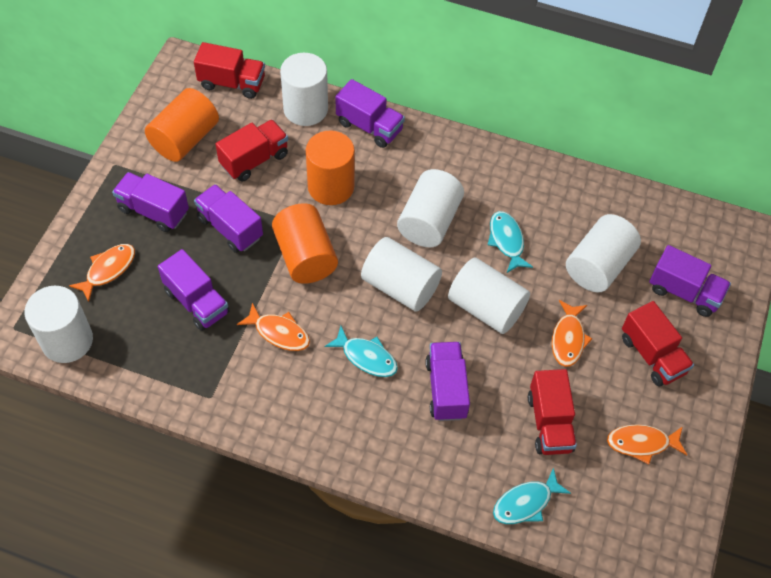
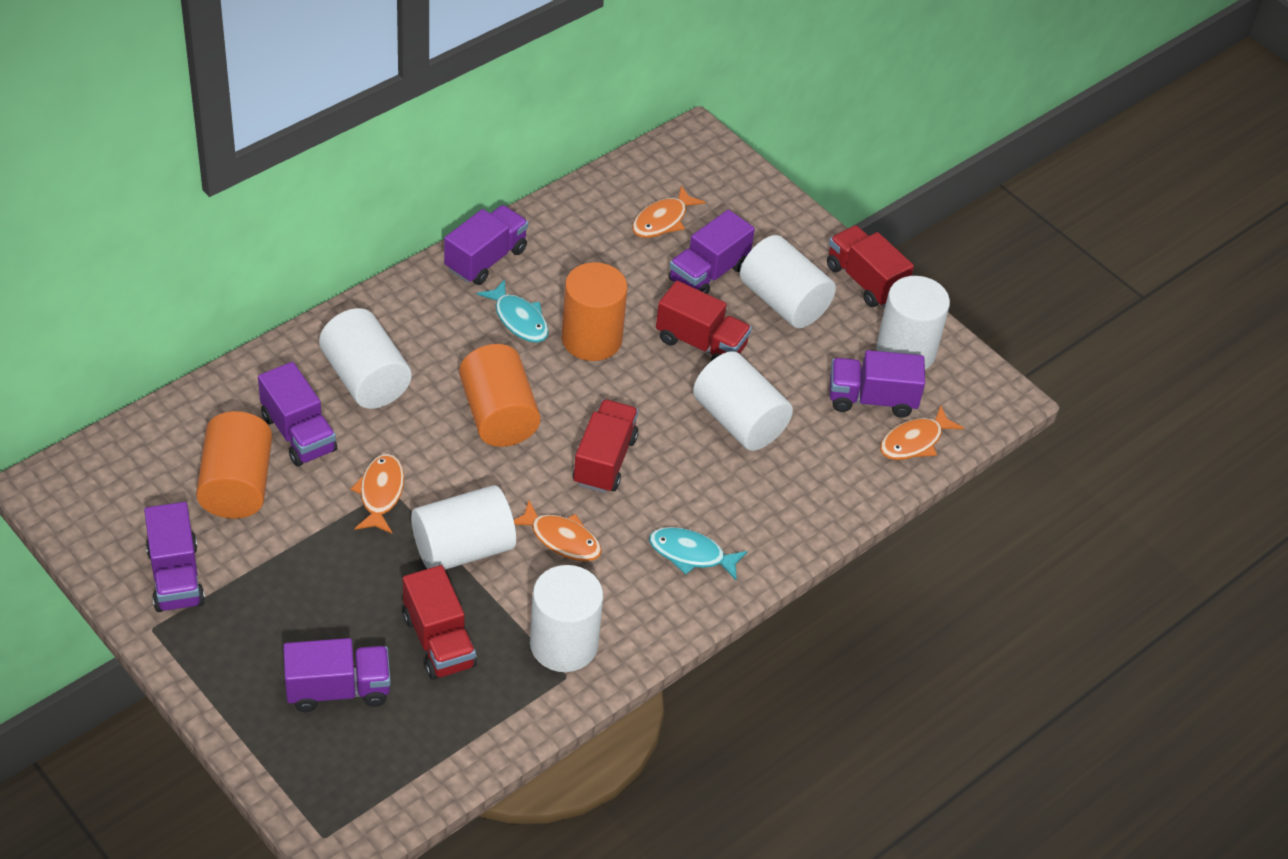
turquoise fish: [324,326,398,377] [488,211,533,273] [493,468,571,524] = 3 -> [477,279,549,343] [649,527,748,580] = 2

